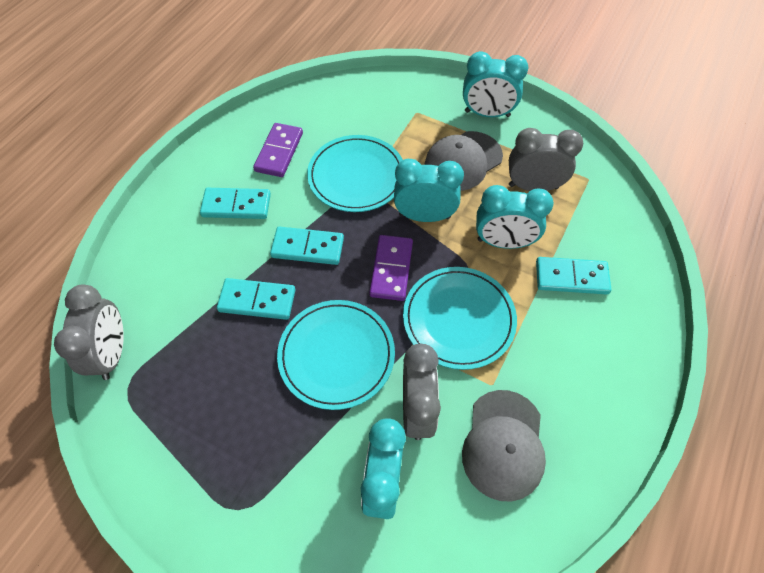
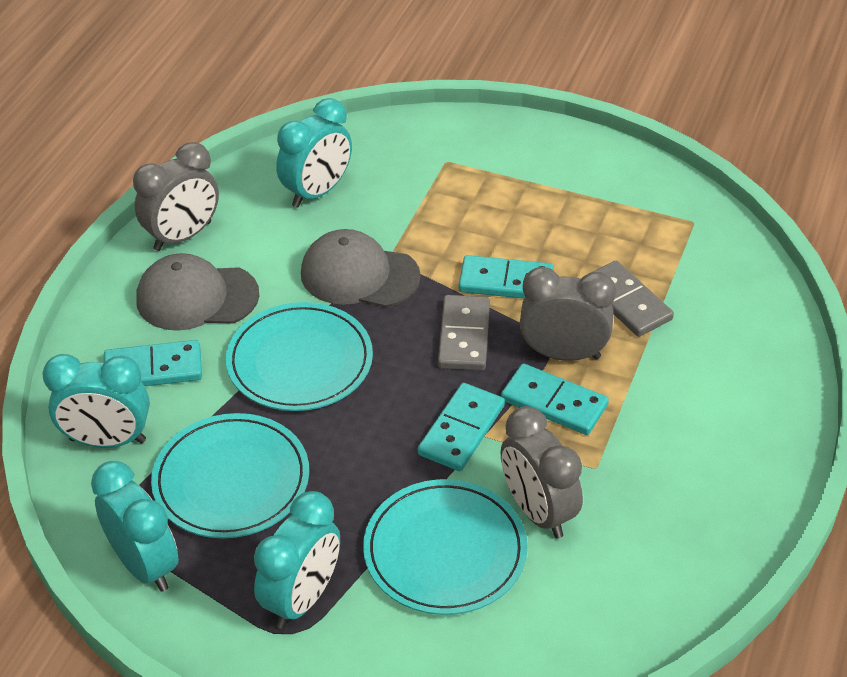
grey domino: none = 0 -> [438,295,490,370] [583,261,674,337] = 2
purple domino: [253,123,303,177] [370,235,413,301] = 2 -> none = 0

